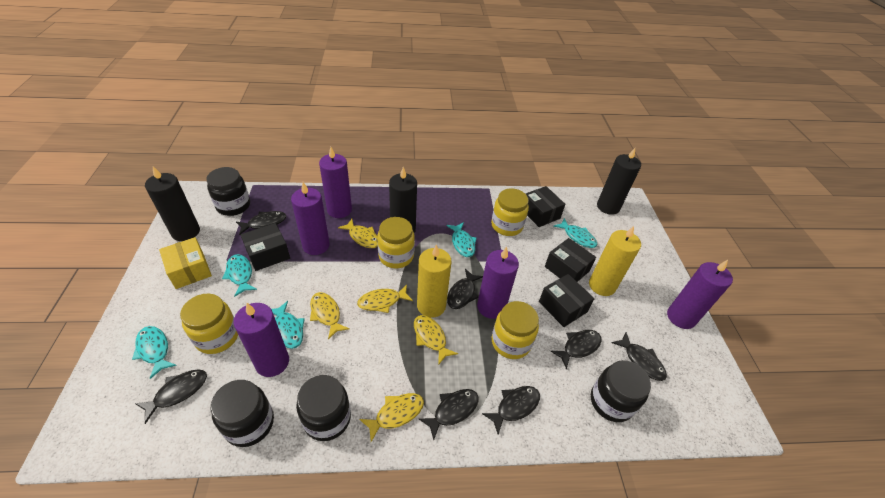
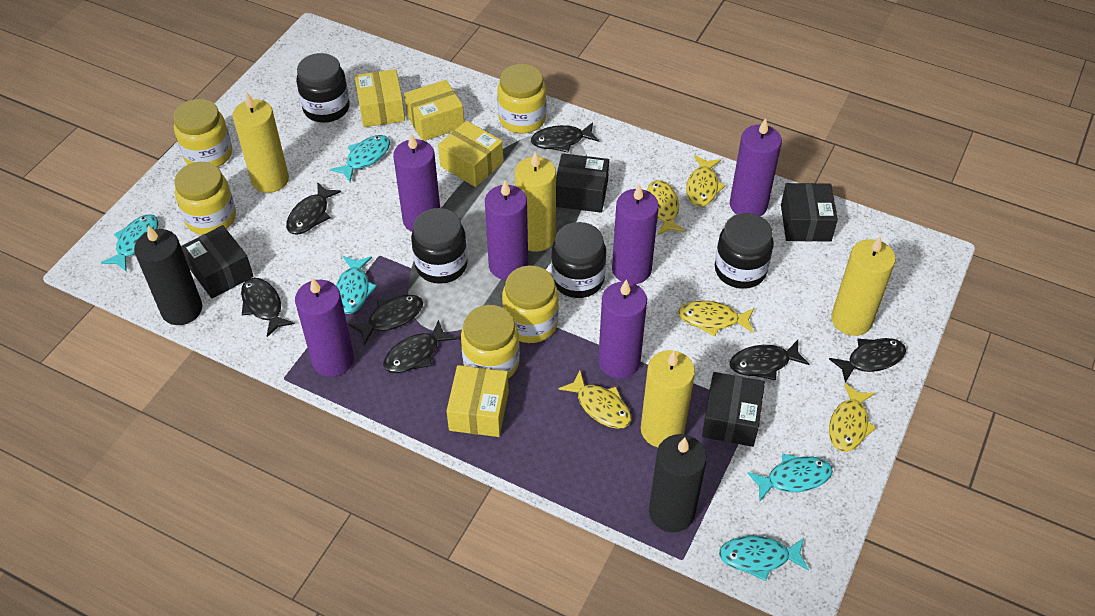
black candle: [145,166,200,241] [389,167,417,233] [597,148,641,215] = 3 -> [134,225,202,325] [649,434,707,533] = 2
purple candle: [233,303,289,377] [291,182,330,255] [319,147,352,218] [477,247,519,319] [667,260,733,329] = 5 -> [295,277,354,377] [393,133,440,232] [485,180,528,280] [598,279,647,379] [612,184,659,284] [730,118,782,216] = 6
yellow box: [159,237,212,289] = 1 -> [355,69,405,127] [404,80,464,141] [438,121,503,187] [447,365,509,437] = 4
yellow candle: [417,244,451,318] [589,226,641,296] = 2 -> [233,93,289,193] [515,151,556,252] [641,350,695,447] [831,236,896,336] = 4
yellow jar: [180,294,238,354] [377,217,415,268] [491,188,529,236] [492,301,539,359] = 4 -> [173,99,232,167] [174,162,236,235] [461,305,520,379] [497,64,546,134] [502,266,559,343] = 5

